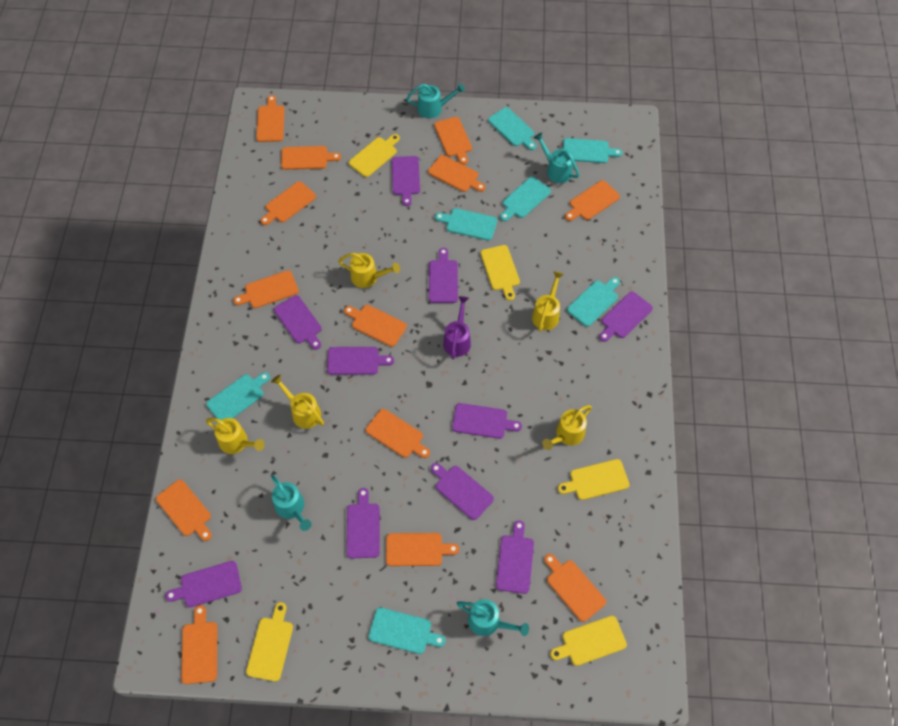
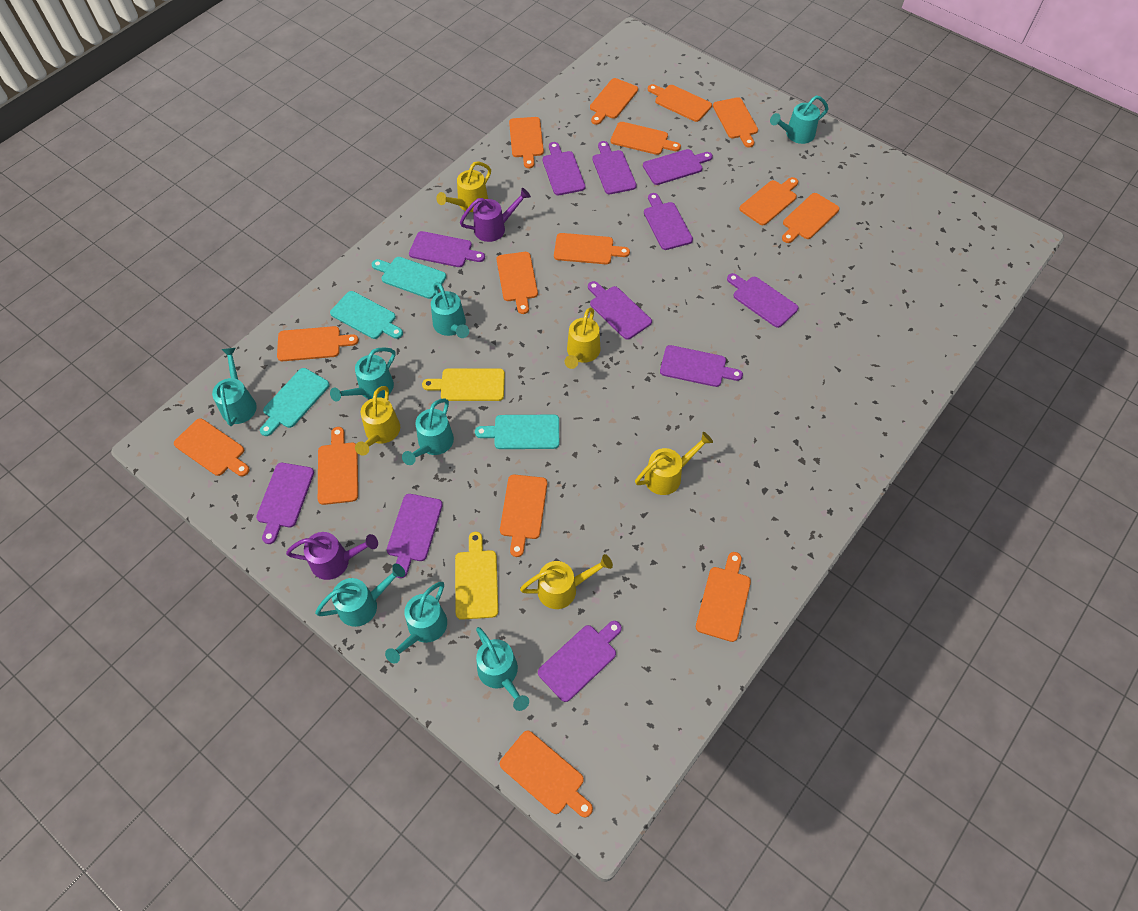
orange cutting board: [156,479,212,541] [181,605,217,684] [233,270,299,308] [256,95,285,142] [260,181,316,225] [281,146,341,170] [344,305,407,347] [365,409,430,458] [386,533,459,566] [428,155,486,192] [434,117,472,165] [544,554,606,622] [565,180,620,221] = 13 -> [174,418,250,476] [277,326,359,361] [318,427,358,505] [497,252,538,314] [500,474,547,557] [500,731,593,817] [509,117,544,168] [554,233,630,264] [590,78,638,125] [611,122,681,155] [648,84,712,122] [696,552,751,642] [713,97,758,148] [739,177,798,225] [782,193,840,243] = 15
purple cutting board: [165,561,242,608] [274,295,322,350] [327,347,394,375] [346,488,380,559] [392,156,420,206] [429,248,458,303] [431,463,494,520] [452,403,522,439] [496,520,534,594] [599,292,653,342] = 10 -> [256,463,314,544] [387,494,443,578] [409,231,485,267] [538,621,622,702] [542,142,585,195] [588,281,652,340] [592,141,637,194] [643,149,713,185] [644,193,693,250] [660,345,743,387] [727,273,799,328] = 11
purple watering can: [443,296,471,359] = 1 -> [286,532,378,580] [460,188,531,242] = 2
turquoise cutting board: [206,372,270,420] [368,607,446,654] [435,208,497,241] [488,107,537,150] [500,177,551,221] [563,138,623,163] [567,277,620,327] = 7 -> [260,368,330,436] [330,291,403,339] [372,257,446,299] [475,415,559,449] = 4
turquoise watering can: [271,475,311,531] [406,83,465,119] [457,599,529,636] [534,133,579,183] = 4 -> [212,348,257,426] [315,564,405,627] [330,347,396,402] [385,582,447,664] [402,398,454,465] [431,282,469,338] [476,627,529,711] [770,95,828,144] = 8
yellow cutting board: [246,602,293,681] [349,134,400,177] [480,245,520,301] [550,616,627,666] [558,459,630,500] = 5 -> [422,368,505,401] [455,532,498,620] = 2

